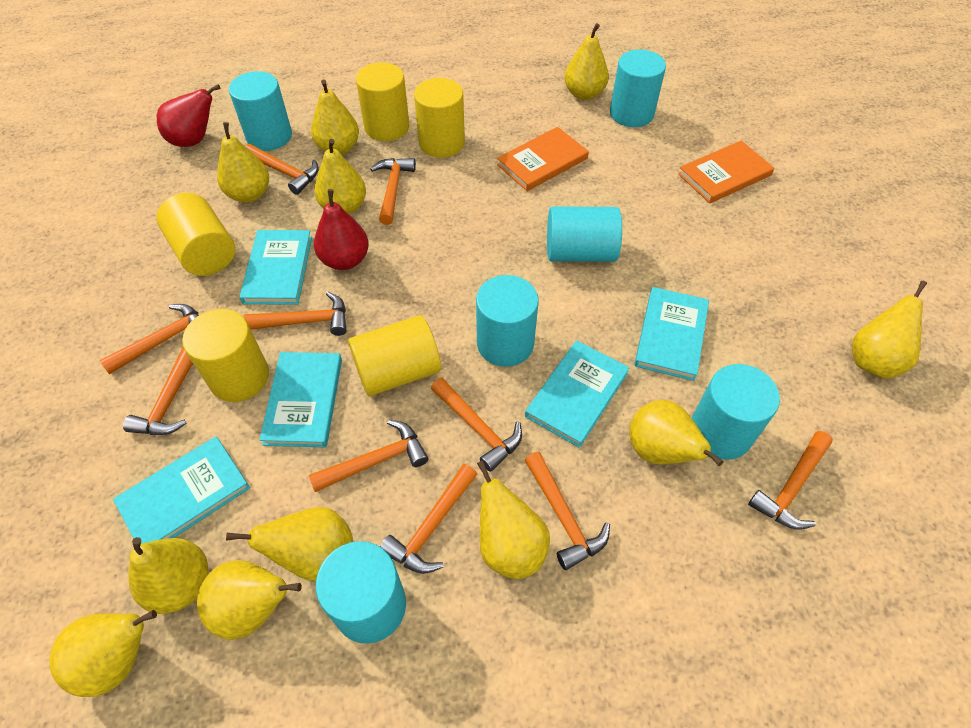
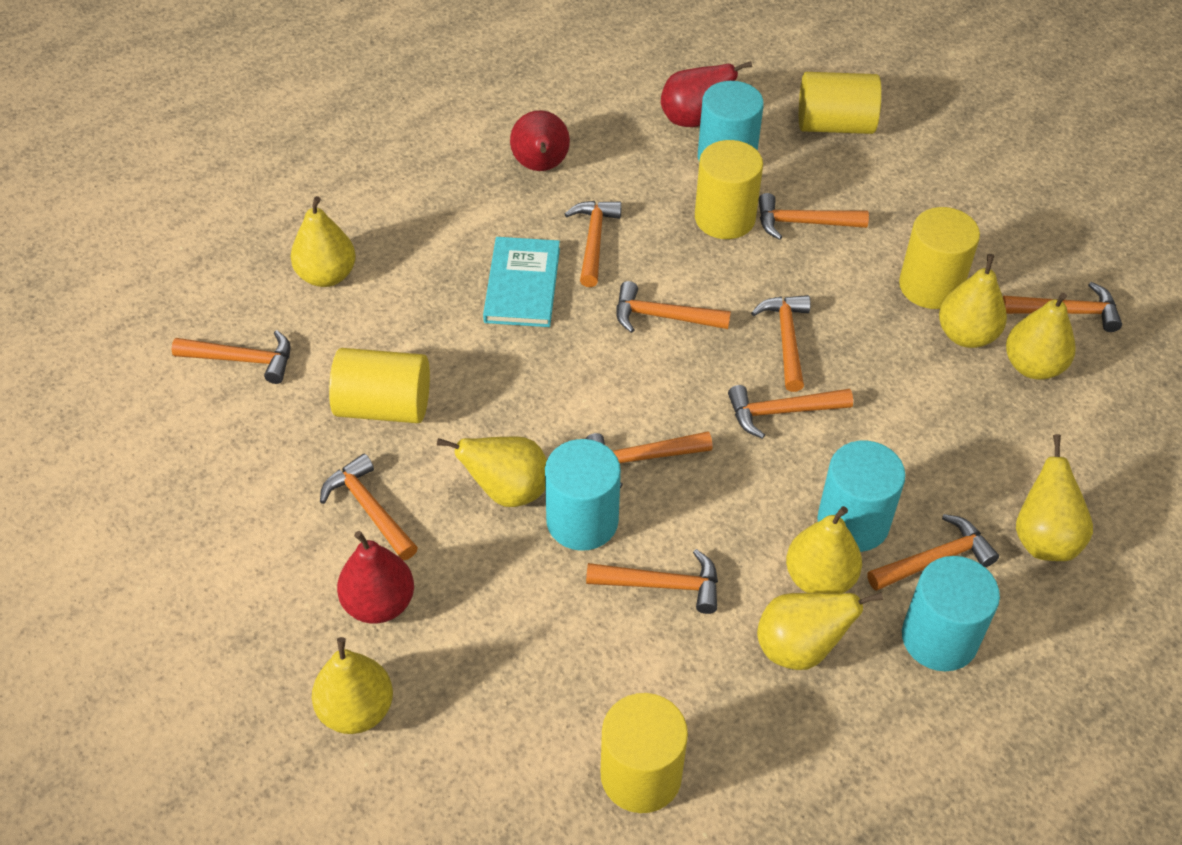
orange book: [497,127,589,191] [678,141,774,203] = 2 -> none = 0
orange hammer: [100,304,199,374] [123,347,193,435] [244,292,346,336] [245,144,319,195] [309,420,429,492] [370,158,416,225] [380,464,477,574] [431,378,522,472] [525,452,610,570] [748,431,833,530] = 10 -> [172,330,291,384] [320,454,418,560] [565,201,622,287] [586,431,712,488] [586,549,718,614] [616,281,731,333] [728,385,853,439] [751,295,811,392] [759,193,869,240] [867,514,999,591] [1003,282,1122,332] = 11
red pear: [157,84,221,147] [314,189,369,270] = 2 -> [337,531,414,624] [510,110,570,171] [661,61,752,127] = 3
turquoise book: [113,436,250,543] [239,230,312,305] [259,352,342,447] [525,340,629,448] [634,287,709,381] = 5 -> [483,237,560,327] = 1
turquoise cylinder: [229,71,292,151] [316,541,406,644] [476,275,539,367] [547,207,622,262] [610,49,666,127] [692,364,780,460] = 6 -> [545,439,621,551] [698,81,764,160] [817,441,906,552] [902,556,1000,672] = 4
yellow pear: [49,610,157,697] [129,537,208,614] [197,560,302,640] [217,122,269,203] [226,507,353,581] [311,79,359,155] [314,139,366,215] [477,460,550,579] [564,23,609,100] [629,400,724,466] [852,281,927,379] = 11 -> [291,196,356,287] [312,637,393,734] [437,436,547,507] [757,592,883,670] [786,506,862,594] [939,254,1007,348] [1006,293,1076,379] [1016,434,1093,561] = 8

